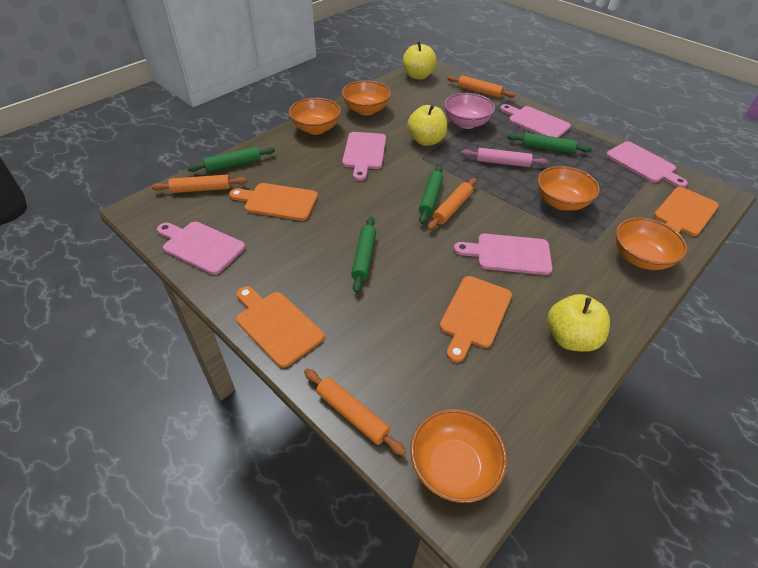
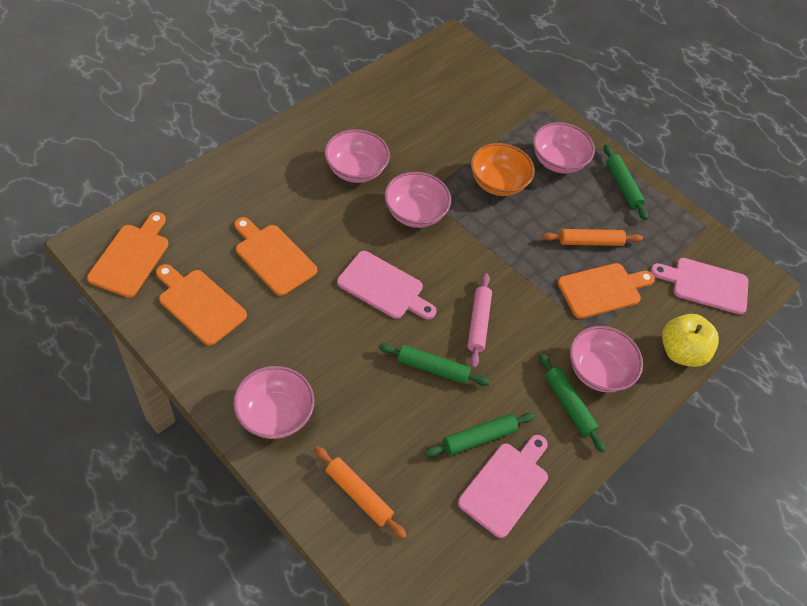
orange bowl: [289,98,341,135] [342,80,391,115] [410,409,507,503] [537,166,600,211] [616,217,687,270] = 5 -> [471,143,534,196] = 1
orange rolling pin: [152,175,247,193] [304,369,406,456] [428,178,477,230] [447,76,516,98] = 4 -> [314,446,407,539] [542,229,643,246] = 2
pink bowl: [444,93,495,129] = 1 -> [233,366,314,439] [325,129,390,183] [385,172,451,228] [533,122,595,174] [570,326,643,392] = 5
pink cutting board: [157,222,245,275] [342,132,386,181] [454,234,553,275] [500,104,571,138] [606,141,688,188] = 5 -> [337,251,436,319] [458,435,548,538] [651,258,748,315] = 3
yellow apple: [403,41,437,80] [407,105,447,146] [547,294,610,352] = 3 -> [662,314,719,367] = 1

